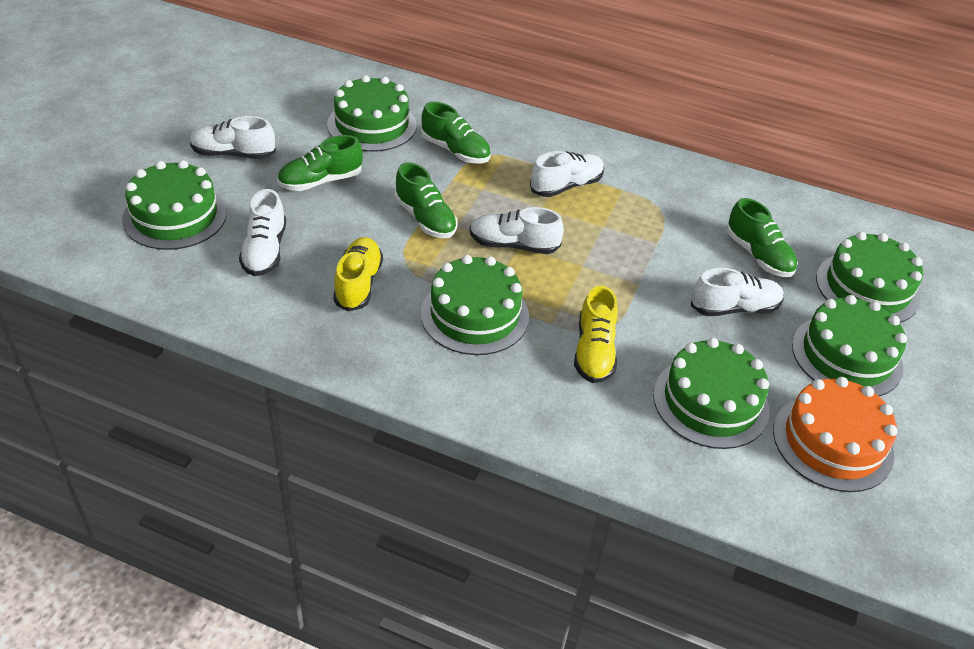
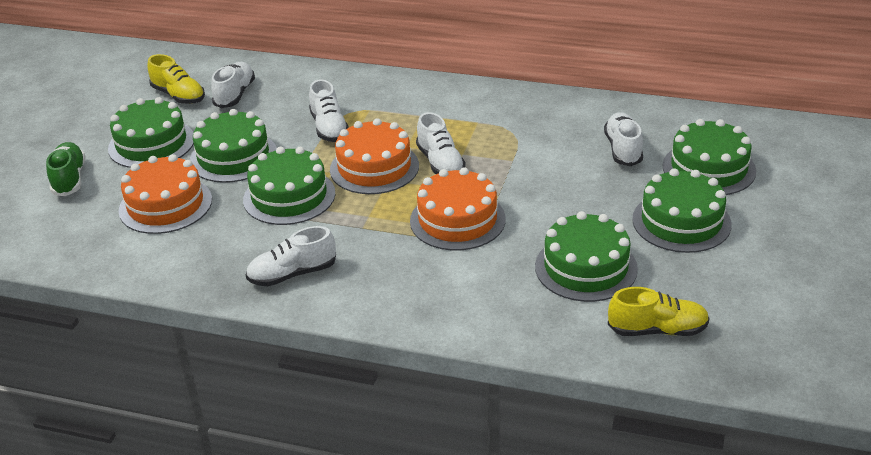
green shoe: [277,135,363,191] [395,162,457,238] [421,102,491,163] [726,198,797,277] = 4 -> [46,142,86,196] = 1
orange cake: [773,377,897,492] = 1 -> [119,154,212,234] [330,118,419,194] [410,167,506,251] = 3

